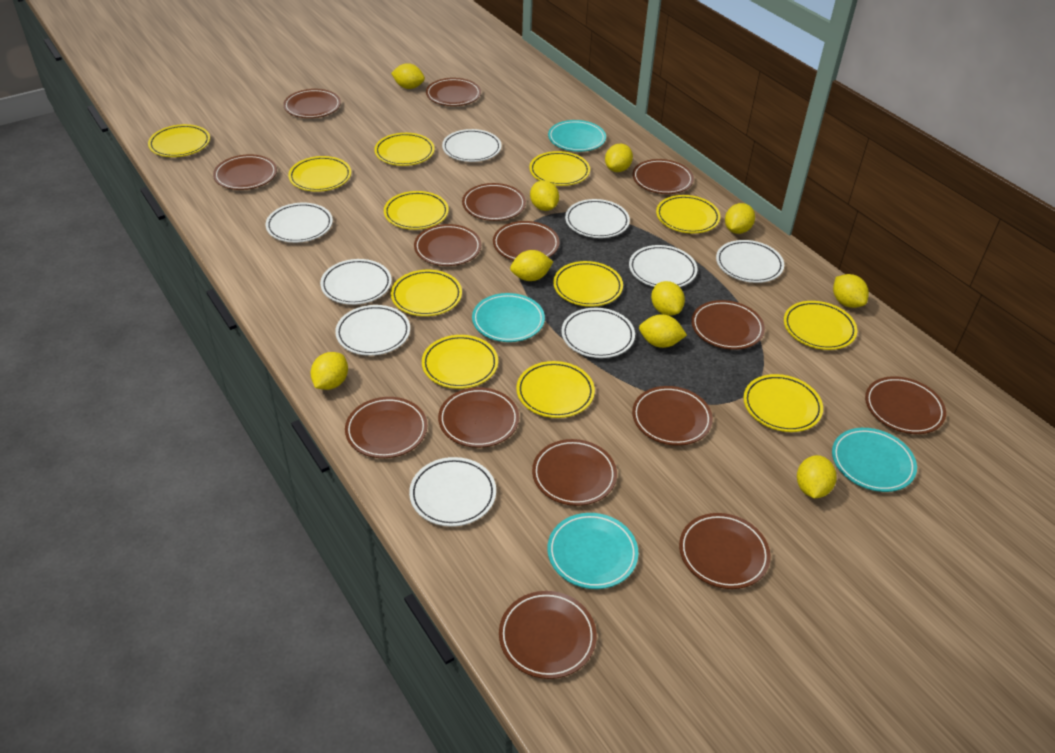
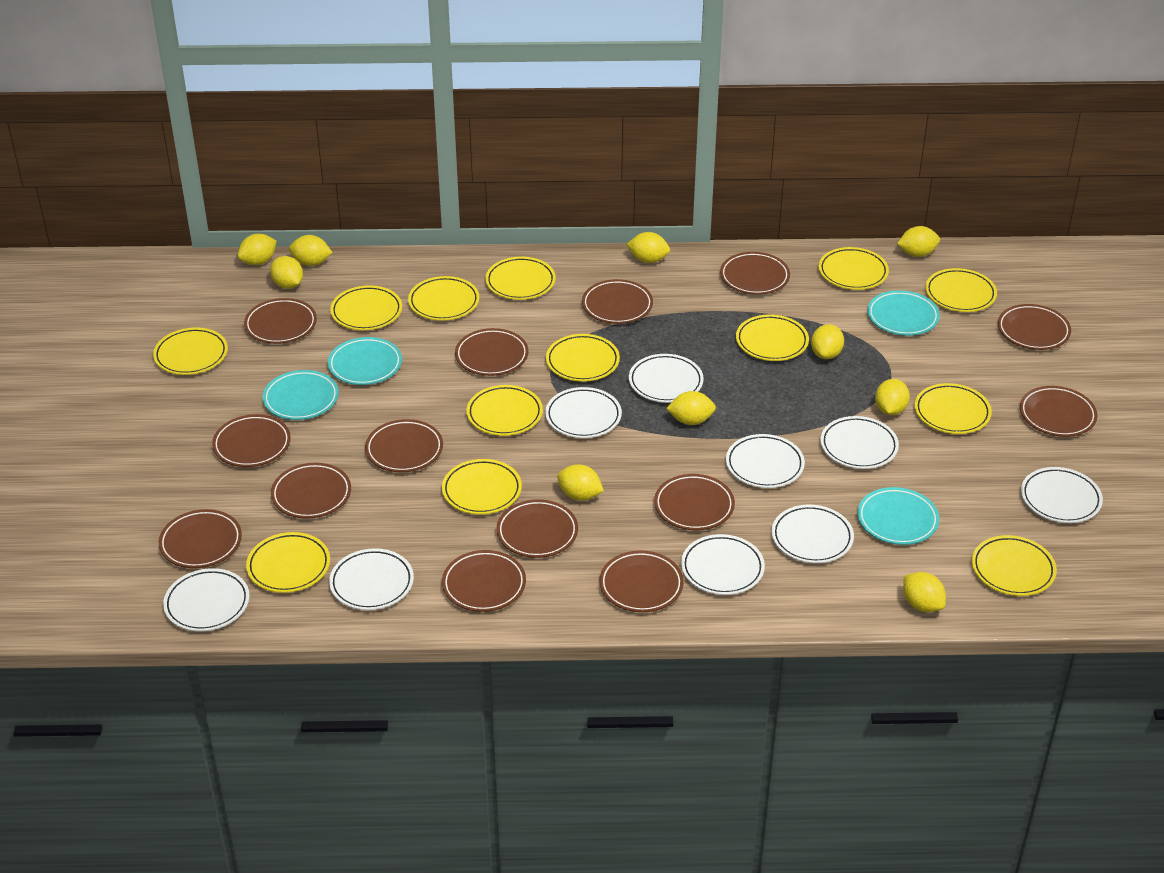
brown plate: [213,154,277,190] [283,89,341,118] [345,397,427,458] [414,224,481,266] [426,78,481,106] [438,387,519,448] [462,183,526,221] [493,221,560,261] [499,591,597,679] [532,439,617,506] [632,159,694,194] [632,386,713,446] [679,513,771,589] [691,300,765,350] [865,376,946,434] = 15 -> [159,509,242,568] [212,414,291,467] [244,298,317,344] [271,463,351,519] [365,419,443,472] [442,550,526,612] [455,328,529,376] [497,499,578,558] [582,279,653,324] [599,550,684,612] [654,474,735,530] [720,252,790,295] [998,304,1071,350] [1020,386,1098,437] = 14
yellow plate: [148,124,210,157] [288,156,351,192] [374,133,435,166] [384,191,449,230] [391,270,462,316] [422,335,498,389] [516,361,595,418] [529,151,590,186] [553,261,623,307] [656,195,721,233] [743,374,823,432] [784,301,857,350] = 12 -> [153,327,228,375] [246,532,330,593] [330,285,402,330] [408,276,479,321] [442,459,522,515] [467,385,543,436] [486,257,556,300] [546,334,620,382] [736,314,809,361] [819,247,889,290] [915,383,992,434] [925,268,997,312] [972,535,1057,596] = 13

